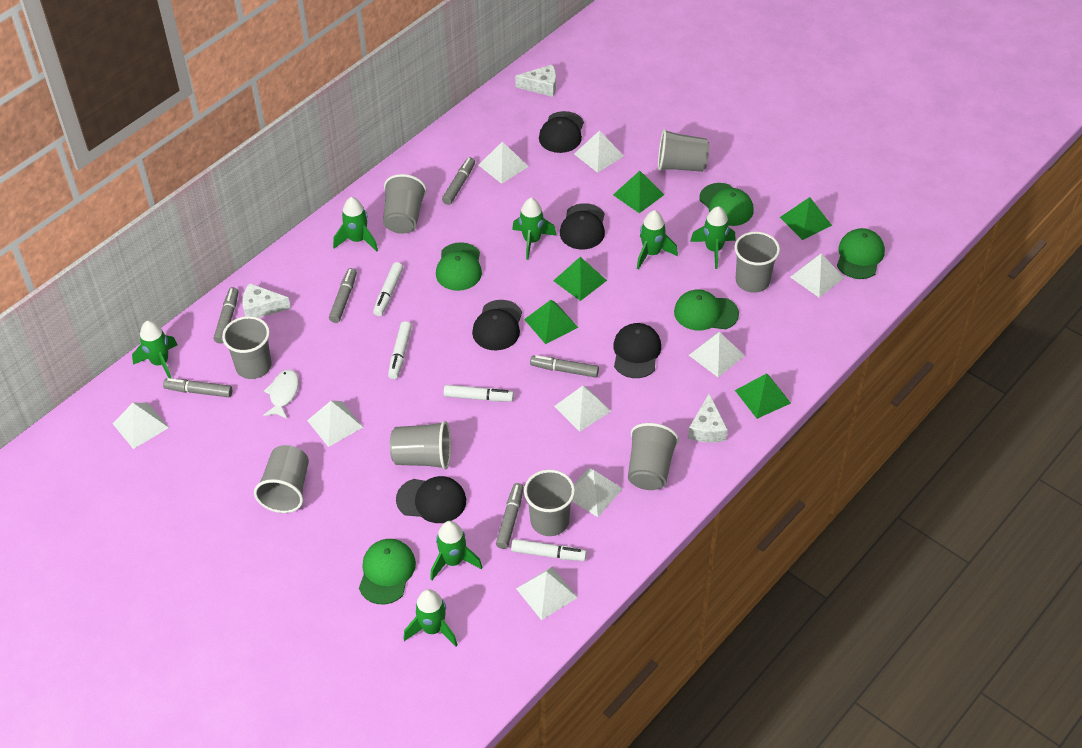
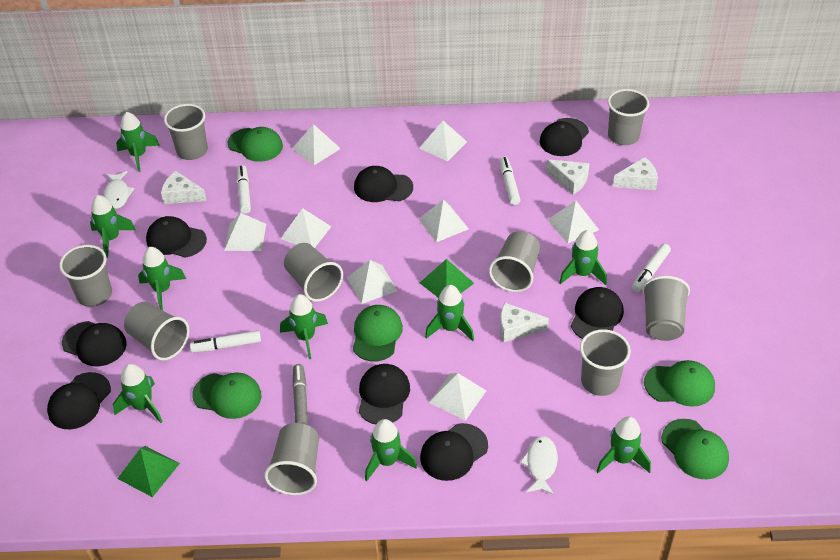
black cap: [396,476,466,523] [472,300,522,350] [539,111,584,153] [560,203,605,249] [613,323,661,378] = 5 -> [47,372,111,429] [62,321,127,366] [146,216,207,258] [354,166,413,202] [359,364,410,424] [420,423,488,481] [540,118,589,156] [571,287,624,339] = 8
green pyramid: [524,300,578,344] [553,257,607,301] [613,171,664,213] [735,373,791,419] [780,197,832,240] = 5 -> [117,446,180,497] [420,259,474,298] = 2
green rocket: [132,321,177,379] [333,197,378,252] [403,589,458,646] [430,521,482,580] [512,198,557,260] [637,210,678,270] [690,206,736,269] = 7 -> [90,195,136,258] [113,364,163,423] [116,112,160,172] [138,247,186,310] [280,294,328,359] [365,419,417,481] [425,285,474,341] [559,230,607,285] [596,416,651,473] = 9
grey cup: [222,316,272,379] [254,445,309,513] [383,174,427,234] [390,421,451,470] [524,469,575,536] [628,423,679,490] [658,129,709,172] [734,232,780,293] = 8 -> [59,245,112,307] [124,302,189,361] [164,104,208,160] [264,423,319,495] [284,243,343,302] [489,231,540,292] [580,329,631,396] [608,89,649,145] [642,276,690,341] = 9
grey marker: [163,378,233,397] [214,287,239,344] [329,268,357,323] [442,157,475,205] [496,483,524,549] [530,355,599,378] = 6 -> [292,364,308,425] = 1
white cheese: [242,283,291,318] [515,65,556,97] [688,393,728,443] = 3 -> [161,171,207,204] [500,303,549,343] [546,159,590,194] [613,157,658,190] = 4
white fish: [263,369,299,419] = 1 -> [104,171,134,209] [520,436,558,495] = 2
white pyramid: [113,403,169,449] [307,401,363,447] [479,141,529,184] [516,567,578,620] [554,386,611,432] [572,468,622,517] [574,130,624,173] [689,332,745,377] [790,253,844,298] = 9 -> [224,213,266,251] [281,208,332,248] [292,124,341,165] [347,260,397,304] [419,121,467,161] [419,199,469,242] [429,373,486,421] [548,200,599,243] = 8

